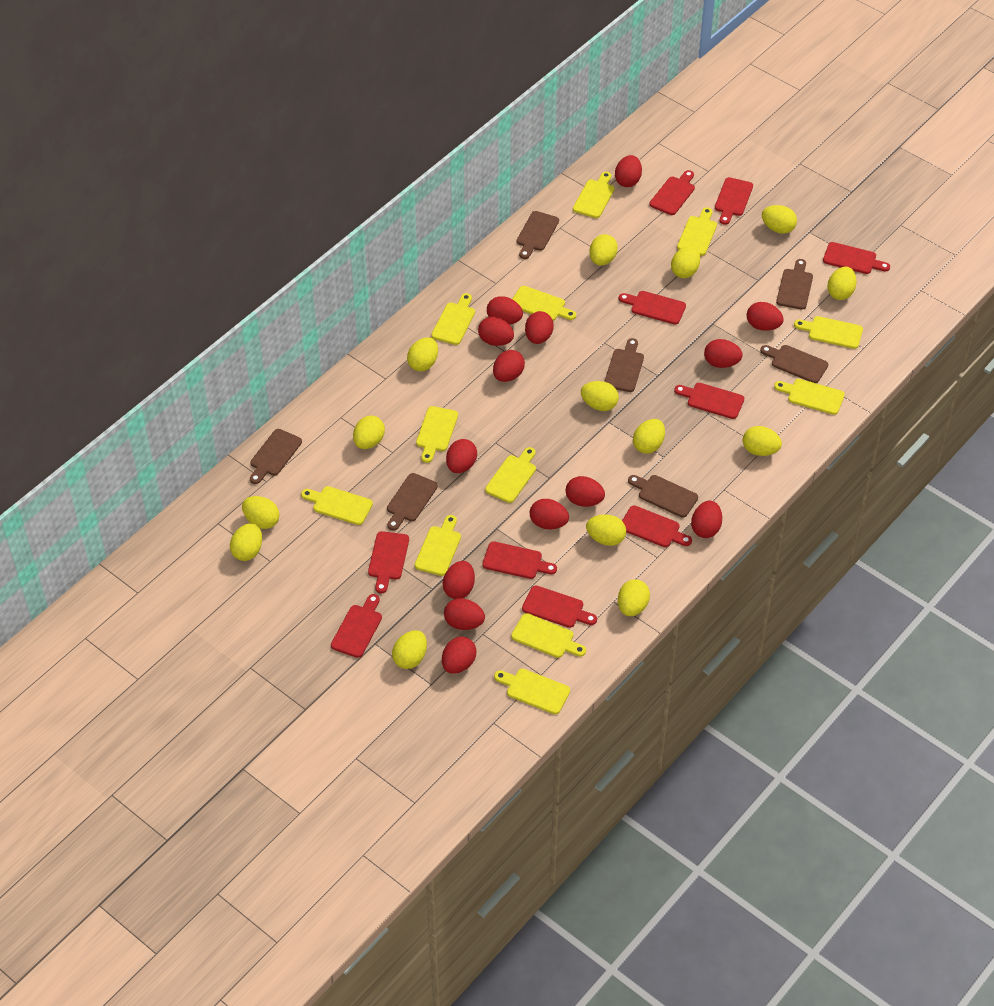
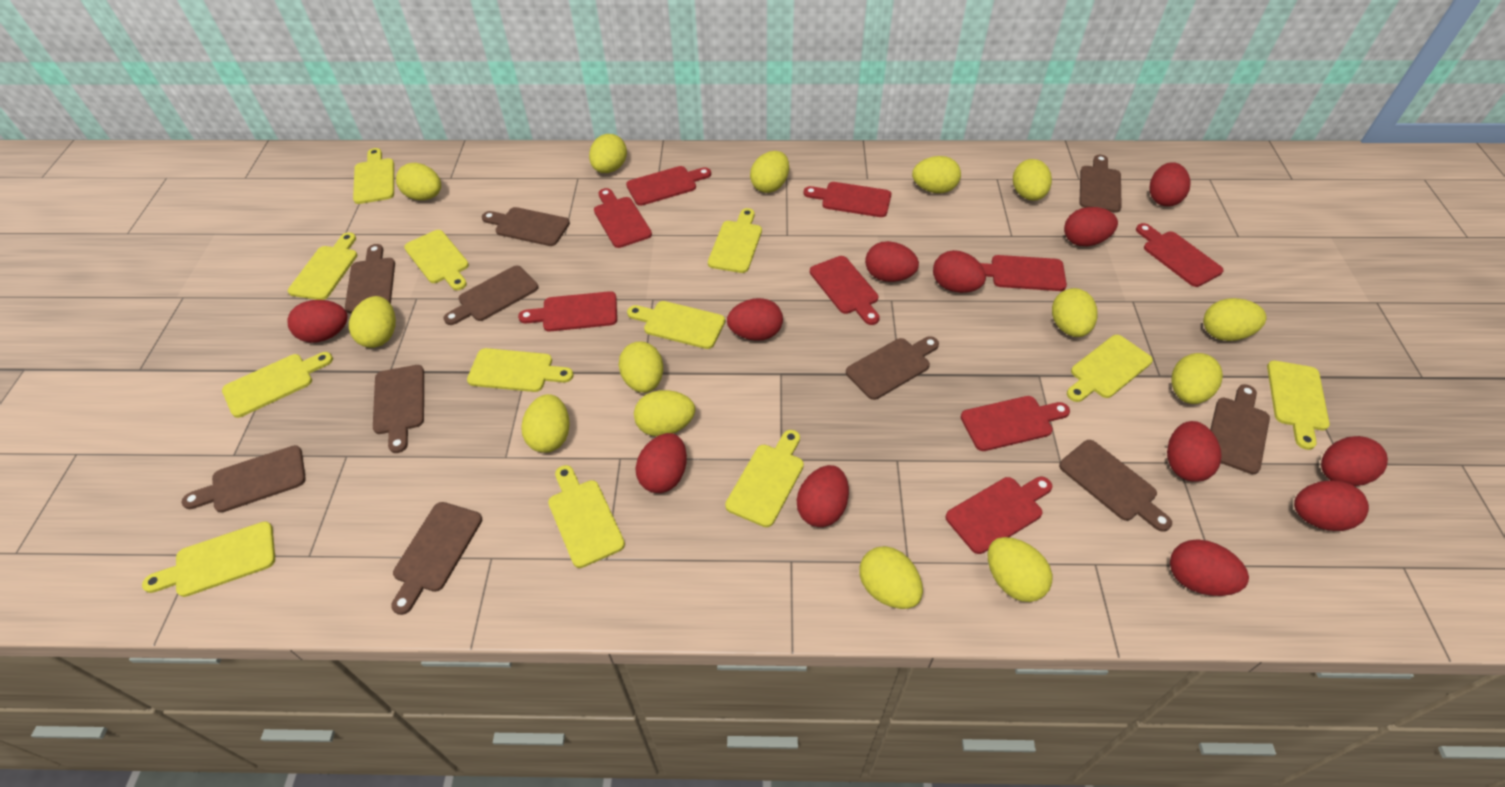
brown cutting board: [250,429,302,484] [387,473,438,531] [517,211,559,259] [604,338,644,392] [628,475,698,518] [760,345,828,383] [776,259,813,310] = 7 -> [182,445,306,513] [345,244,395,313] [373,365,424,453] [391,502,482,615] [443,266,538,325] [482,207,570,246] [846,336,939,400] [1059,440,1172,532] [1079,155,1122,213] [1210,384,1270,474] = 10
red cutting board: [331,594,382,658] [368,531,409,593] [482,541,557,579] [522,586,597,628] [619,291,686,325] [622,505,692,547] [650,170,695,215] [674,383,744,419] [715,177,753,225] [823,242,890,274] = 10 -> [518,291,617,332] [594,188,652,248] [626,166,711,206] [804,182,891,217] [810,256,880,325] [945,477,1053,554] [961,396,1070,451] [980,255,1067,291] [1136,223,1224,287] = 9
red egg: [442,637,476,674] [443,561,475,599] [444,598,485,630] [446,439,477,473] [478,317,514,346] [487,296,523,325] [493,350,525,382] [525,311,554,344] [530,499,569,530] [566,476,605,507] [615,155,642,187] [691,501,722,538] [704,339,742,368] [747,302,784,331] = 14 -> [287,300,348,343] [635,433,687,493] [727,298,783,341] [797,465,849,527] [865,241,919,282] [933,250,986,293] [1064,207,1118,246] [1149,162,1191,206] [1167,421,1222,482] [1170,539,1249,596] [1294,480,1369,531] [1321,436,1388,486] = 12

